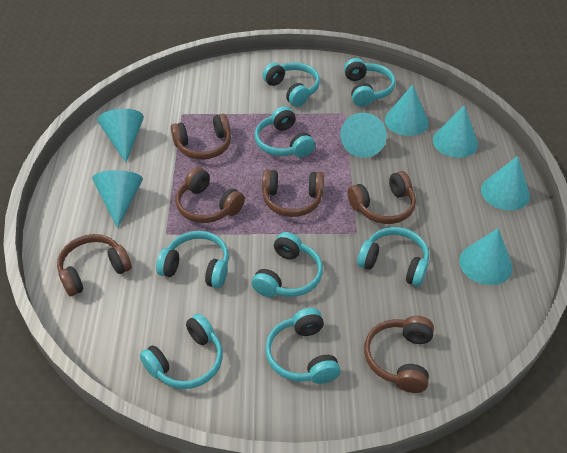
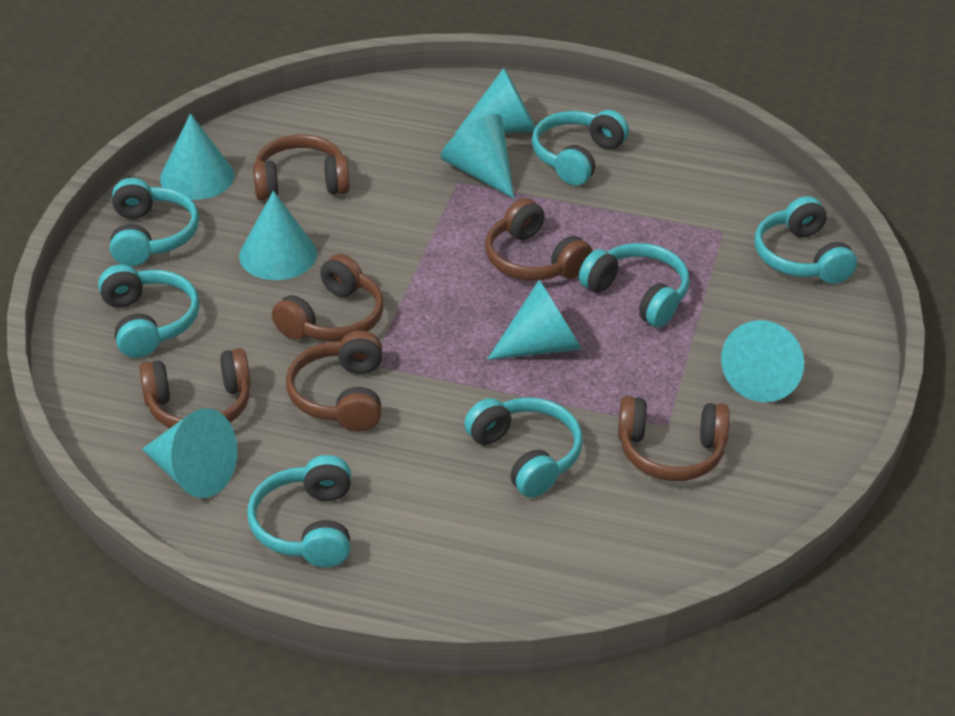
turquoise headphones: [140,314,223,389] [156,231,229,288] [252,232,323,297] [255,106,315,157] [262,62,320,107] [265,308,340,384] [344,58,396,107] [357,227,429,287] = 8 -> [98,264,199,358] [110,178,199,266] [247,455,351,568] [464,397,583,498] [532,110,629,186] [579,243,689,328] [755,196,857,284] = 7

